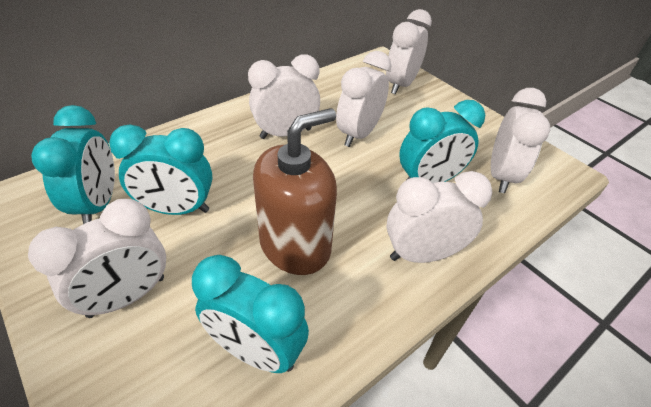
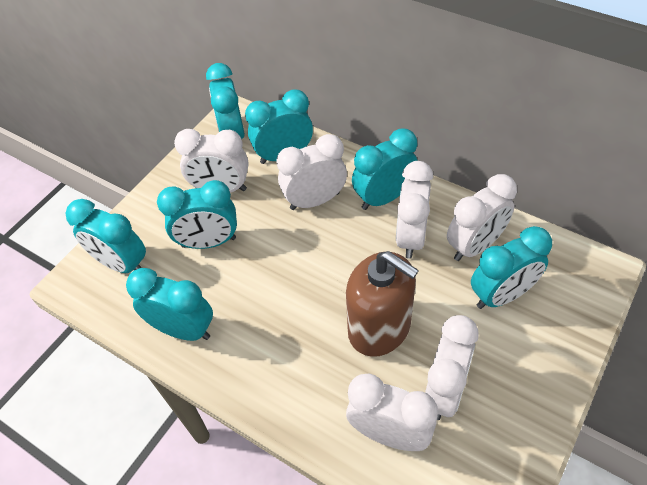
turquoise clock: [31,105,115,224] [109,125,213,215] [192,255,309,373] [399,100,485,183] = 4 -> [66,199,146,273] [126,268,213,341] [157,180,237,249] [206,63,245,139] [245,89,313,164] [352,129,418,210] [471,226,552,309] = 7

